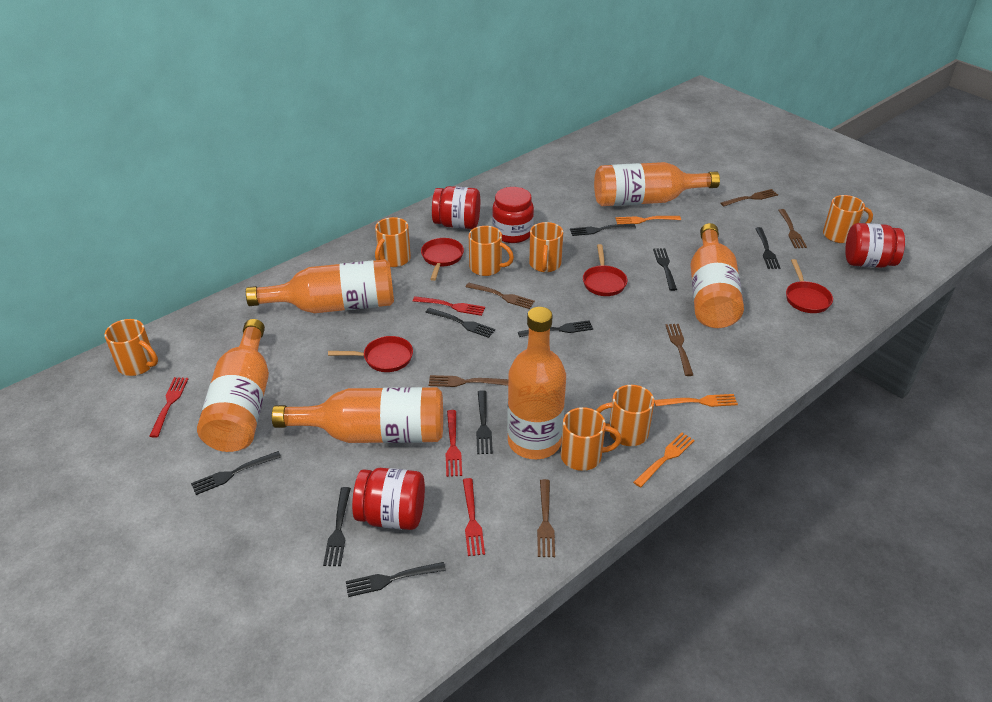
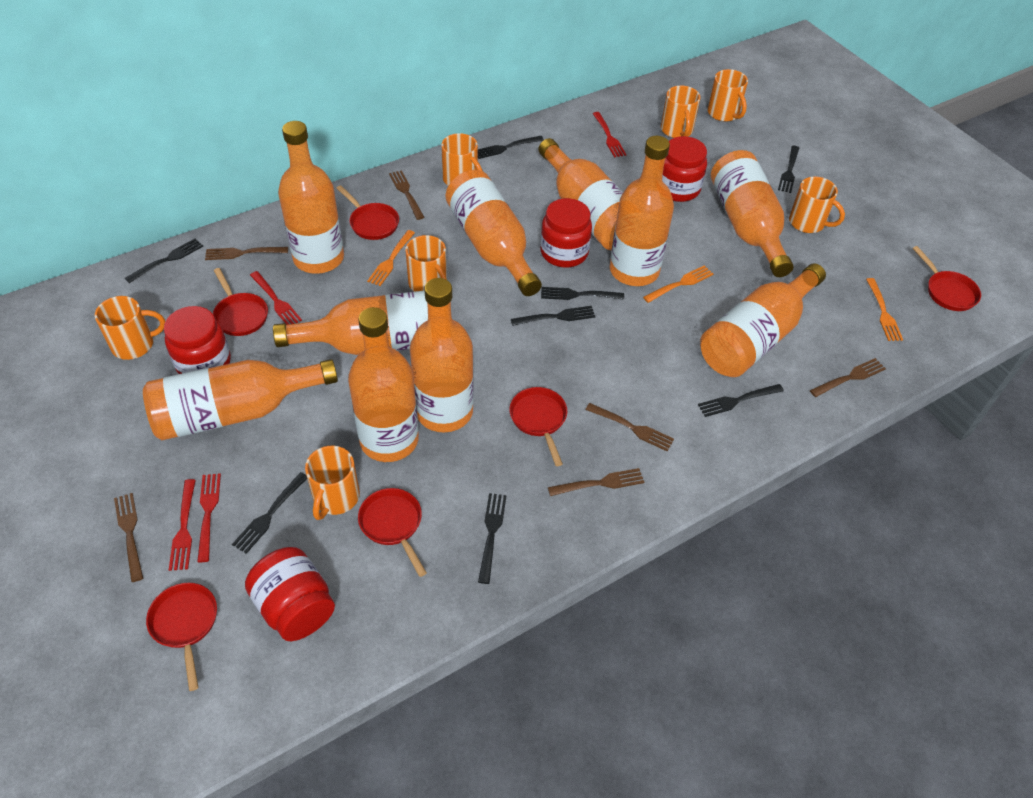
black fork: [191,451,281,495] [323,487,351,566] [346,562,446,597] [425,308,495,338] [476,390,493,454] [518,320,593,337] [570,224,636,236] [653,248,677,291] [755,227,780,269] = 9 -> [125,239,203,283] [232,472,307,554] [478,136,544,159] [478,493,507,584] [511,306,595,326] [541,287,624,300] [698,384,784,417] [778,146,799,193] = 8
orange bottle: [197,319,269,452] [246,259,394,313] [272,387,443,443] [507,307,566,459] [594,162,720,206] [690,223,744,328] = 6 -> [143,359,338,440] [273,291,428,355] [278,121,344,274] [348,307,419,462] [410,278,474,432] [446,170,542,296] [538,138,623,250] [610,136,674,286] [700,263,826,377] [711,150,793,277] = 10
red pan: [328,336,413,372] [421,238,464,281] [583,244,627,296] [786,259,833,313] = 4 -> [146,583,217,691] [213,268,268,336] [336,185,399,240] [358,488,427,577] [509,387,567,466] [913,246,981,311] = 6

